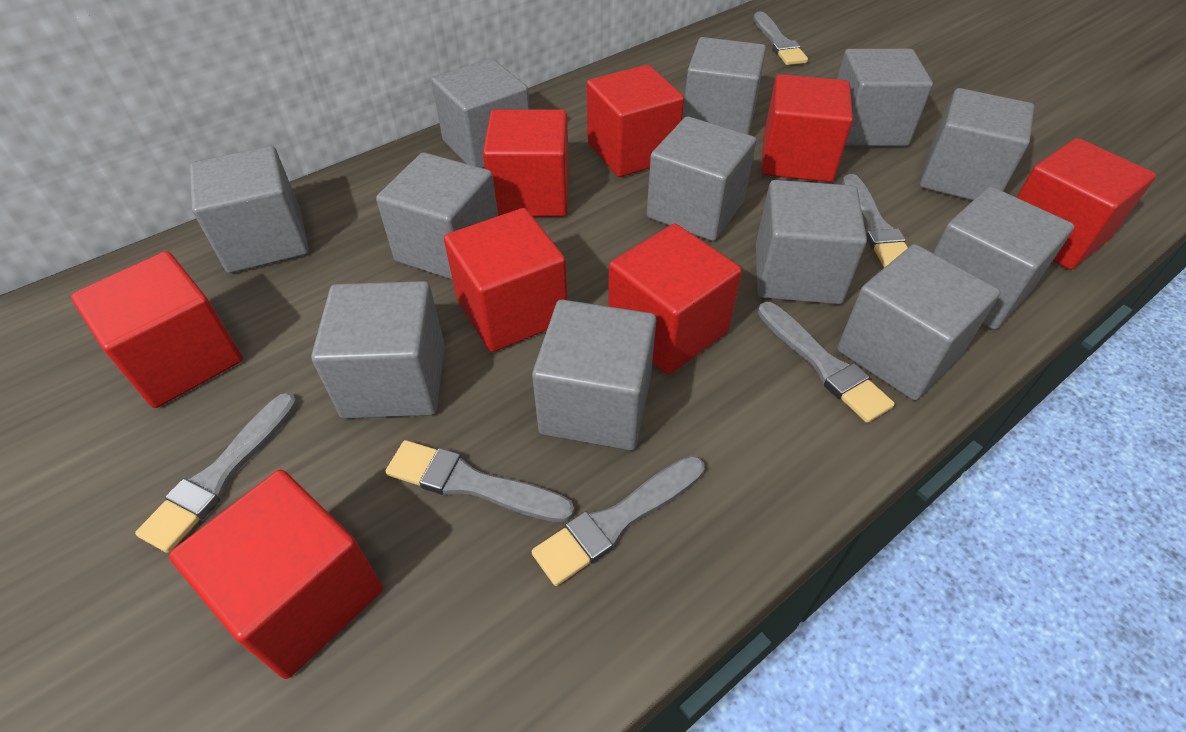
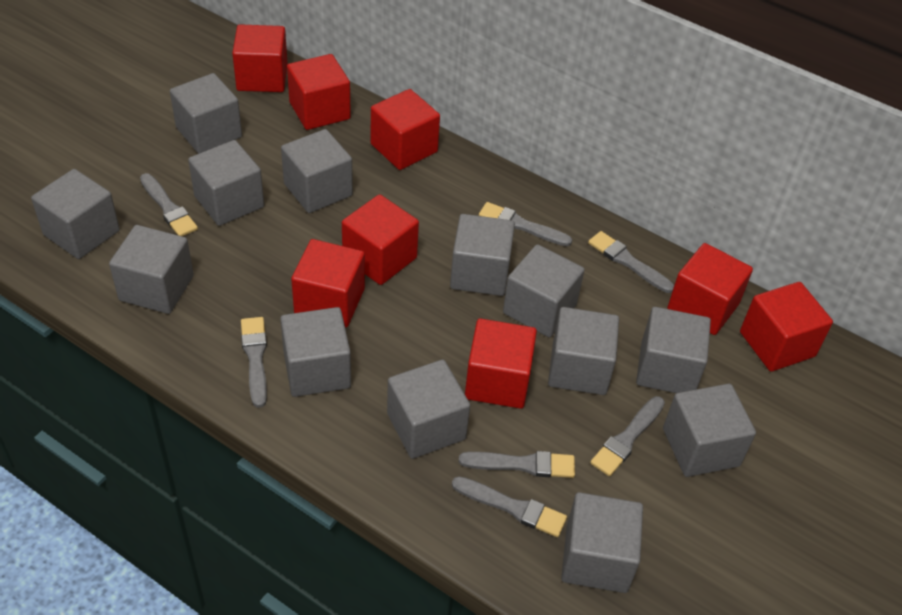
grey brush: [135,393,297,553] [386,440,574,523] [532,456,705,586] [753,11,808,65] [758,302,895,423] [842,174,908,268] = 6 -> [140,173,198,236] [241,317,267,408] [452,476,567,537] [459,451,575,478] [479,202,572,246] [588,231,674,293] [590,396,665,476] = 7
grey cube: [189,146,309,273] [311,281,445,419] [376,152,498,280] [431,58,530,168] [532,300,656,450] [647,116,756,241] [682,37,766,135] [756,180,867,305] [837,49,933,146] [837,244,1000,400] [920,88,1034,201] [933,187,1074,330] = 12 -> [31,169,120,259] [109,225,194,314] [170,73,242,154] [188,140,264,226] [280,307,351,397] [281,129,353,213] [387,360,470,459] [450,214,515,296] [503,244,585,337] [548,307,619,395] [561,492,643,593] [636,307,711,393] [663,384,756,477] = 13

